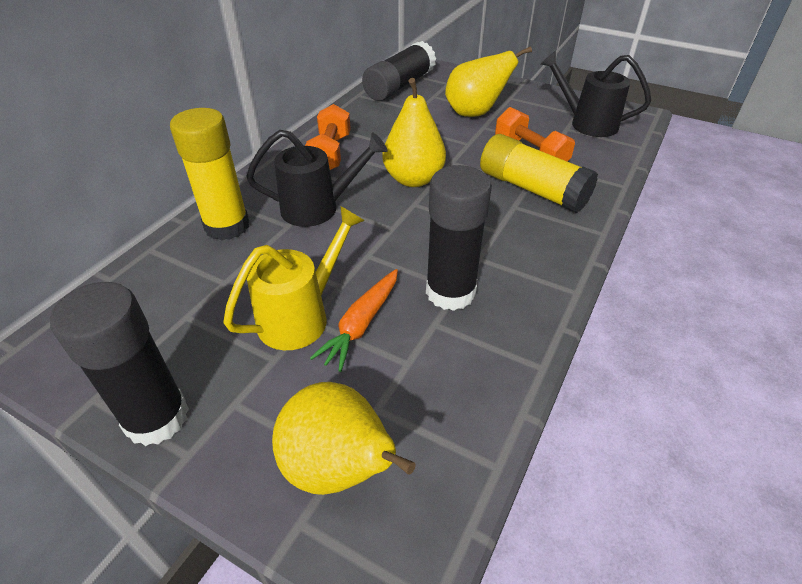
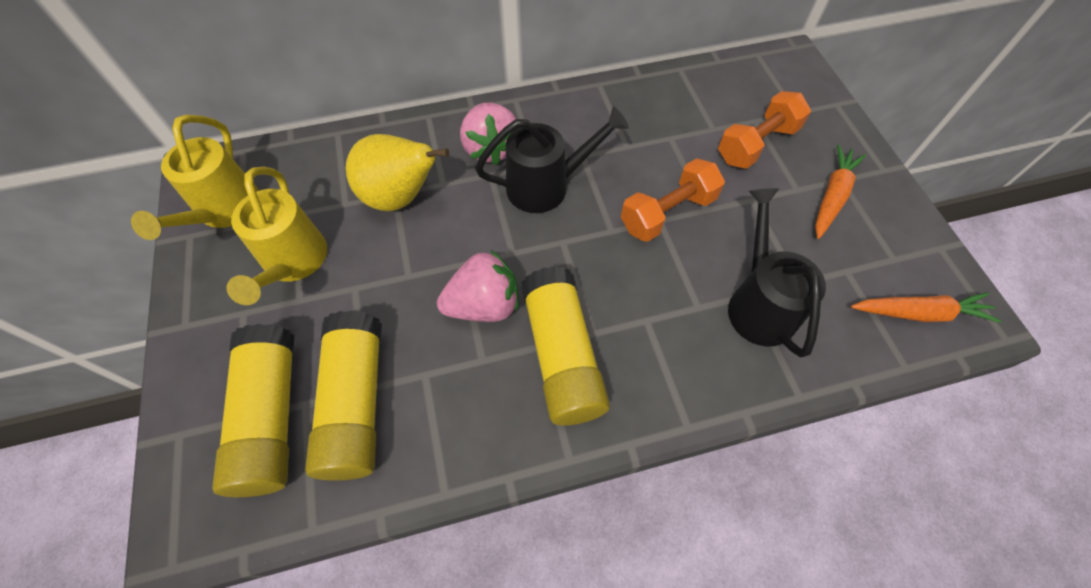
black glue stick: [50,282,189,446] [362,41,436,101] [426,165,492,311] = 3 -> none = 0
orange carrot: [310,269,398,372] = 1 -> [815,145,866,239] [851,292,1001,323] = 2
pink strawberry: none = 0 -> [437,250,518,322] [460,103,516,165] = 2
yellow glue stick: [170,108,249,241] [480,134,598,213] = 2 -> [212,324,294,497] [305,310,382,481] [521,266,610,426] = 3
yellow pear: [272,382,416,495] [382,78,446,187] [445,46,532,117] = 3 -> [346,134,449,211] = 1
yellow watering can: [223,206,365,350] = 1 -> [131,115,259,240] [226,167,327,305] = 2

